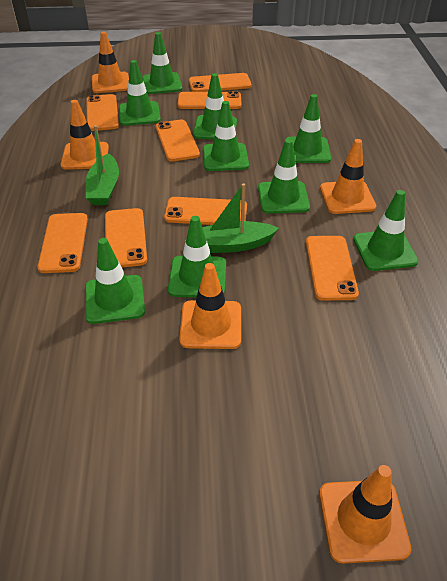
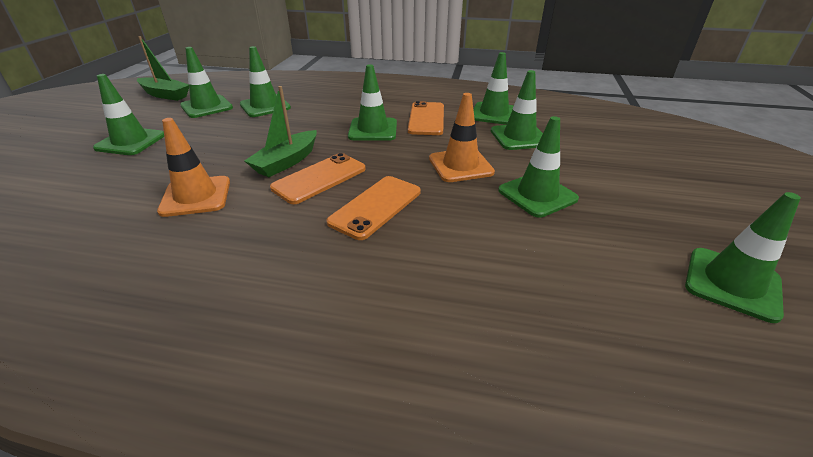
green traffic cone: [85,238,145,324] [119,60,161,126] [142,32,182,94] [168,216,226,297] [193,73,237,140] [203,101,249,171] [258,139,310,214] [285,94,331,163] [353,190,419,271] = 9 -> [93,74,164,155] [180,47,233,118] [240,46,291,117] [348,64,397,141] [473,52,514,125] [491,70,543,150] [498,116,579,218] [685,192,801,323] = 8
orange phone: [37,213,88,273] [87,94,119,131] [105,208,147,267] [156,120,200,162] [164,197,247,225] [178,91,241,109] [189,73,251,92] [306,236,359,300] = 8 -> [270,153,366,204] [326,176,421,240] [408,101,444,135] = 3
orange traffic cone: [61,100,109,170] [92,32,129,93] [179,263,241,349] [319,465,411,564] [320,139,376,214] = 5 -> [157,118,230,217] [429,93,495,182] = 2

